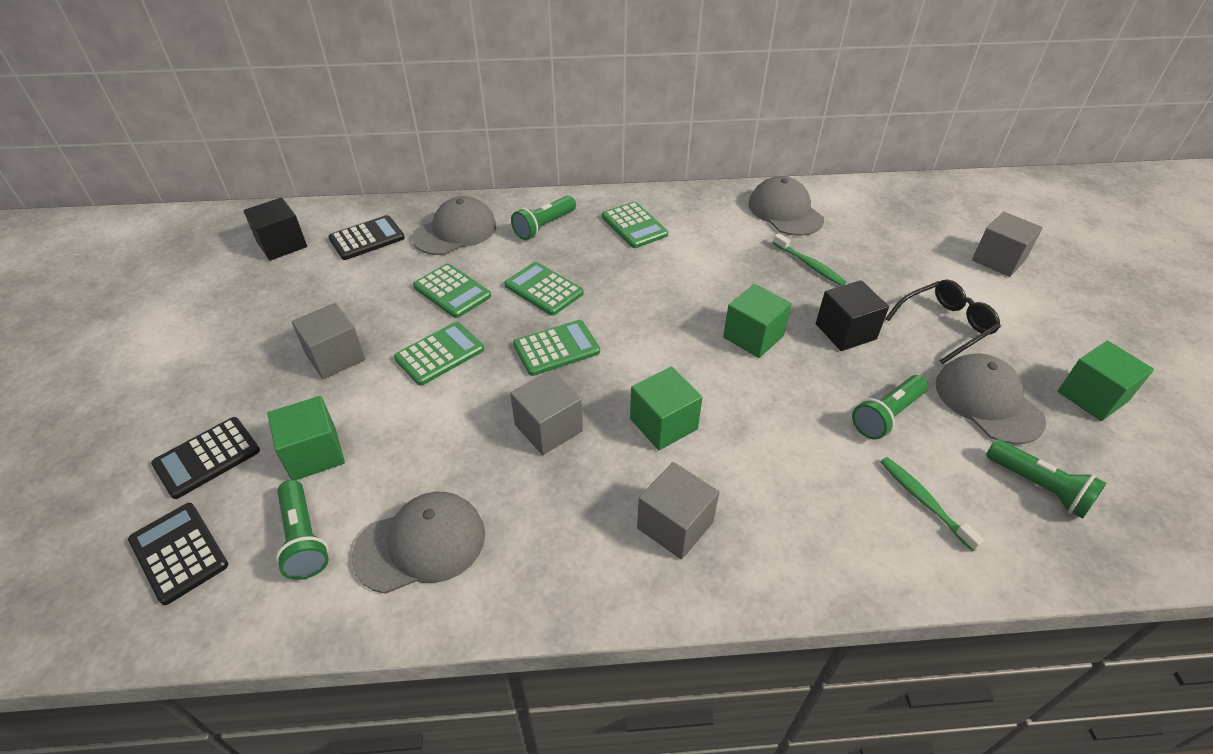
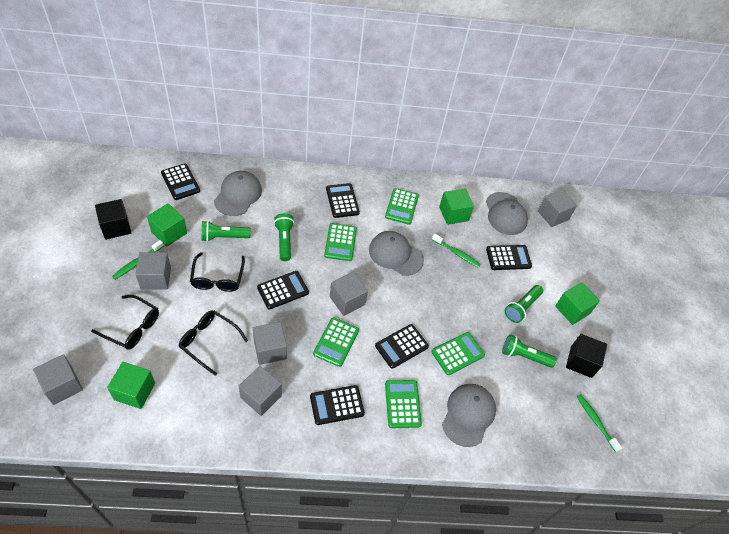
black calculator: [128,503,228,605] [151,417,260,499] [328,215,405,260] = 3 -> [161,163,200,200] [257,271,309,309] [310,385,365,425] [326,183,360,218] [375,324,429,369] [486,245,532,270] = 6
black glasses: [885,280,1001,364] = 1 -> [91,295,159,350] [179,310,248,376] [190,252,245,292] = 3
green toothbrush: [773,233,846,286] [880,457,985,552] = 2 -> [112,240,164,280] [432,234,481,267] [576,394,622,452] = 3
grey cube: [292,303,365,379] [510,370,583,455] [637,462,719,559] [972,212,1043,277] = 4 -> [33,354,83,405] [135,252,171,290] [239,366,282,416] [253,322,287,365] [330,272,368,316] [538,189,577,227] = 6

